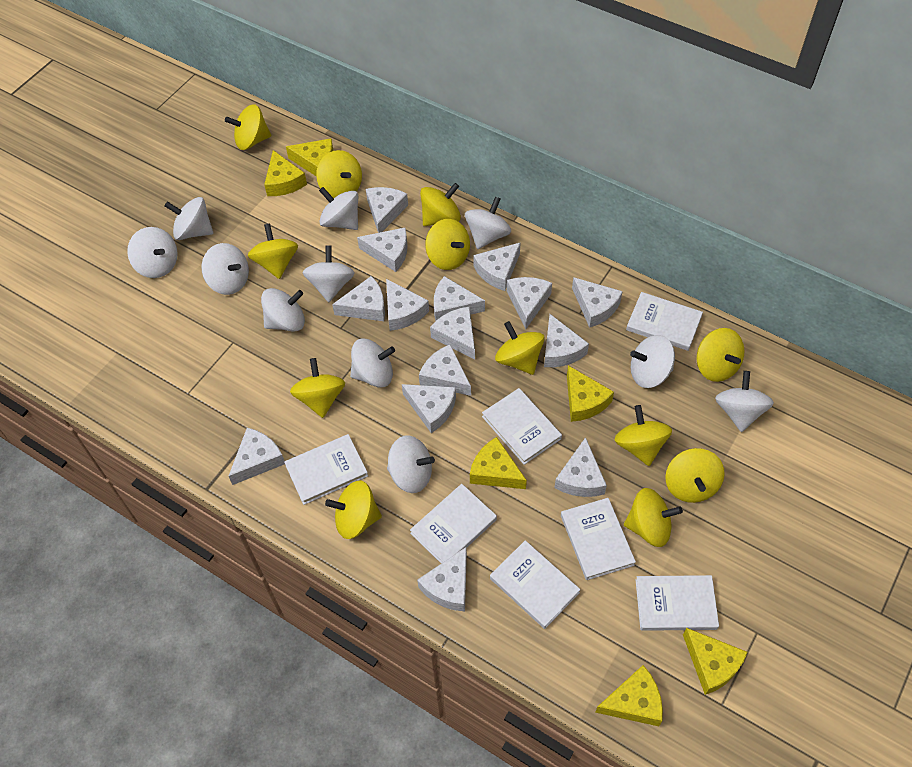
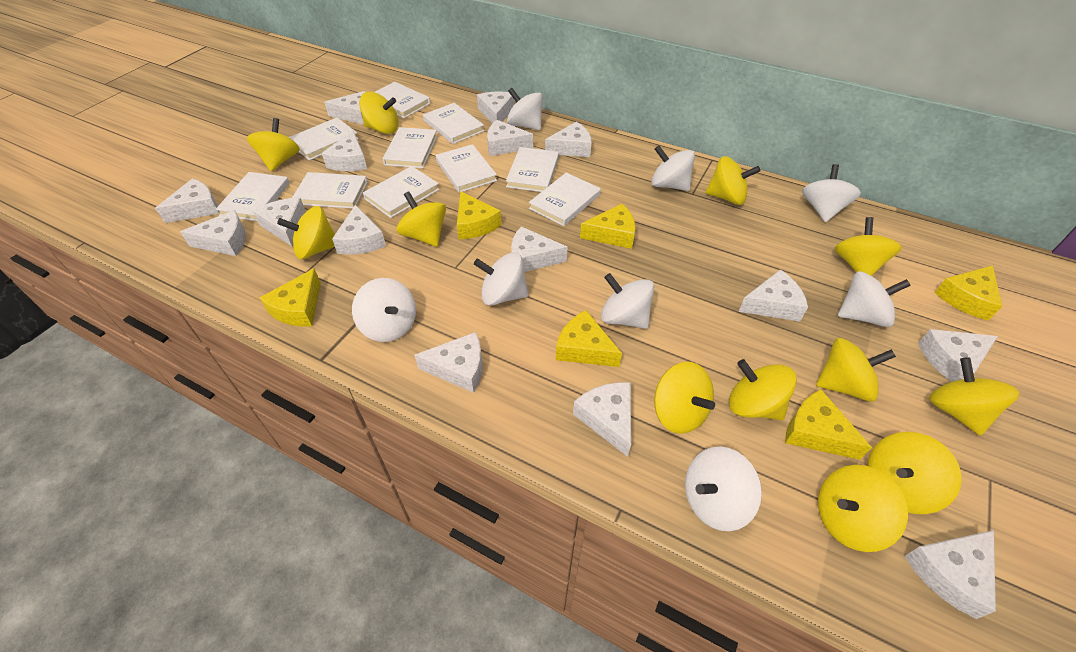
white book: [284,434,368,505] [410,484,497,563] [482,388,562,465] [490,540,581,629] [561,498,636,580] [626,292,703,351] [635,575,719,631] = 7 -> [216,172,290,221] [288,117,359,161] [292,172,368,209] [363,166,440,218] [375,82,430,118] [383,127,437,168] [423,103,484,144] [436,144,497,193] [506,147,559,192] [529,173,601,226] = 10
white spinning top: [127,227,178,278] [164,197,213,240] [201,243,249,295] [261,288,305,332] [302,245,354,302] [319,187,358,230] [350,339,395,387] [387,435,435,493] [465,197,511,249] [630,335,675,388] [715,371,774,432] = 11 -> [352,278,416,342] [474,252,529,305] [507,88,543,130] [601,273,654,329] [651,146,695,191] [685,447,762,531] [802,164,861,222] [838,271,911,327] = 8

